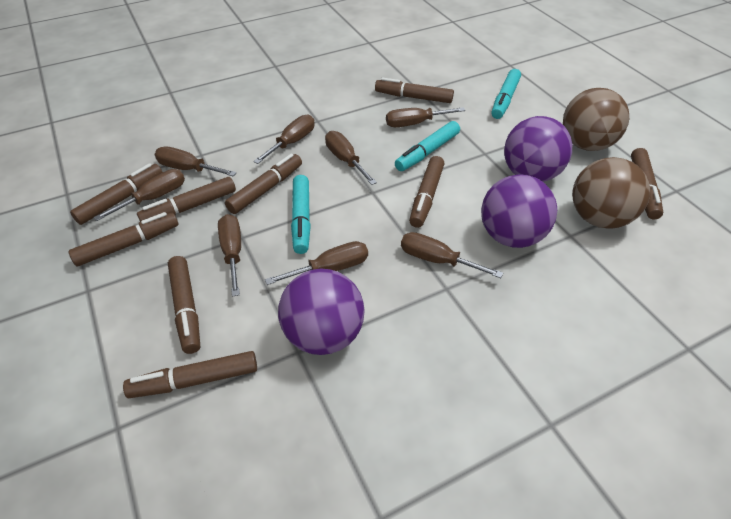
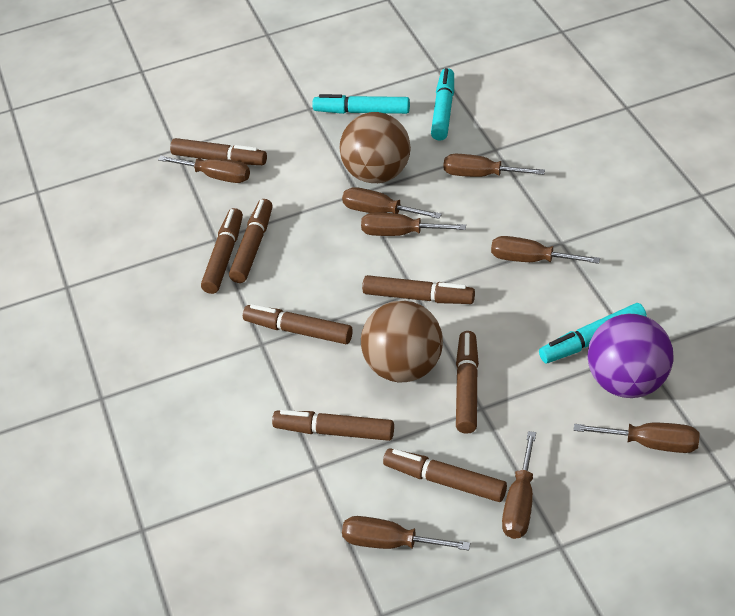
brown marker: [69,212,178,266] [70,163,163,225] [123,351,257,398] [137,177,236,222] [168,256,200,354] [225,154,302,214] [375,78,454,103] [409,156,444,228] [631,148,663,219] = 9 -> [170,138,267,165] [201,208,243,294] [229,199,273,283] [243,304,353,344] [272,410,394,441] [362,275,475,304] [383,448,507,502] [456,331,479,434] = 8
purple ball: [278,269,365,355] [481,174,557,248] [504,116,572,182] = 3 -> [588,314,673,398] = 1

